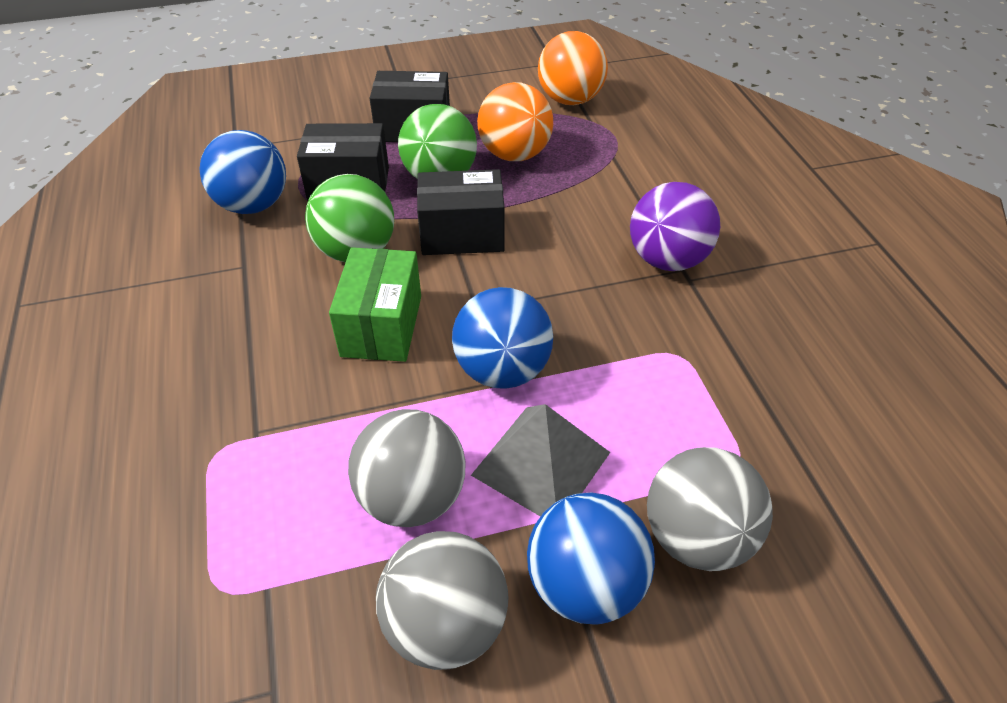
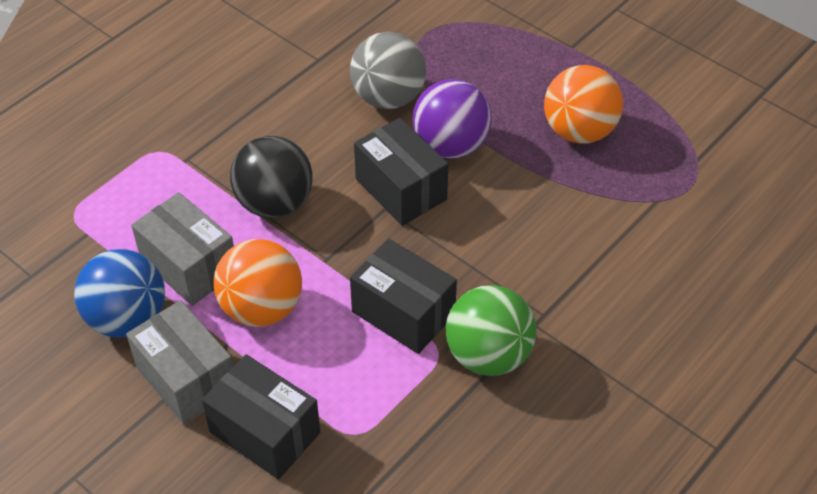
black ball: none = 0 -> [230,136,313,218] = 1
blue ball: [200,130,286,214] [452,287,553,389] [527,492,655,625] = 3 -> [74,249,165,338] = 1
green ball: [305,174,394,262] [398,104,477,179] = 2 -> [446,285,536,376] = 1
green box: [329,247,421,362] = 1 -> none = 0
grey ball: [348,409,466,527] [376,531,508,670] [647,447,773,571] = 3 -> [350,32,426,109] = 1
grey box: none = 0 -> [126,300,233,425] [131,192,234,306] = 2
grey pyramid: [471,404,610,517] = 1 -> none = 0

